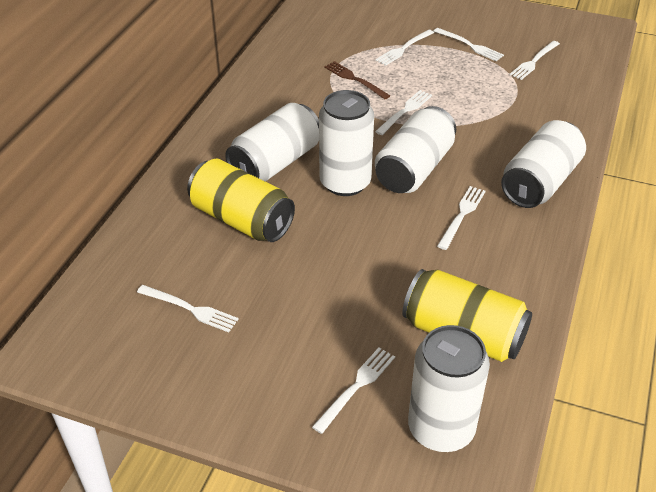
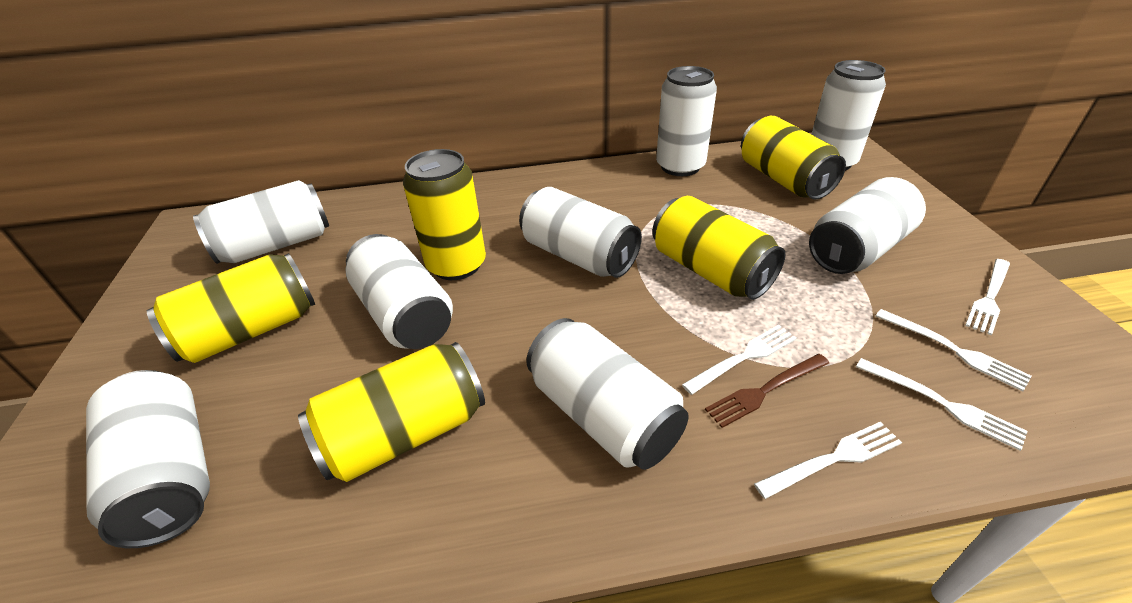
white can: [225,103,319,182] [319,90,374,196] [375,106,456,193] [408,325,490,452] [501,120,586,208] = 5 -> [86,370,210,548] [193,180,329,264] [345,234,453,349] [519,187,642,278] [526,318,689,470] [656,66,717,176] [809,177,926,274] [811,60,886,171] = 8
white fork: [137,285,239,332] [312,348,395,434] [375,29,434,66] [375,90,432,135] [434,28,504,61] [437,186,486,250] [509,41,560,80] = 7 -> [682,325,797,395] [754,422,902,499] [856,358,1028,451] [876,309,1032,392] [965,259,1010,335] = 5
yellow can: [187,158,295,242] [402,269,532,362] = 2 -> [147,253,315,363] [298,342,485,482] [403,149,486,280] [652,196,785,300] [741,116,846,200] = 5

